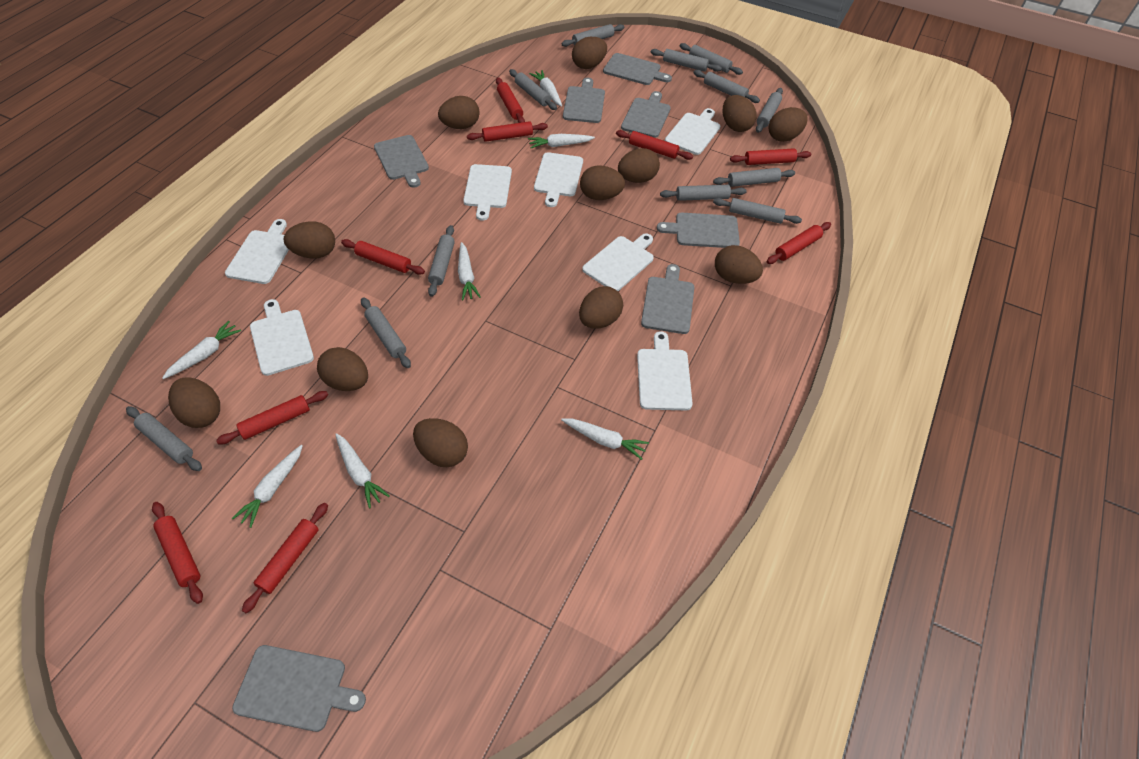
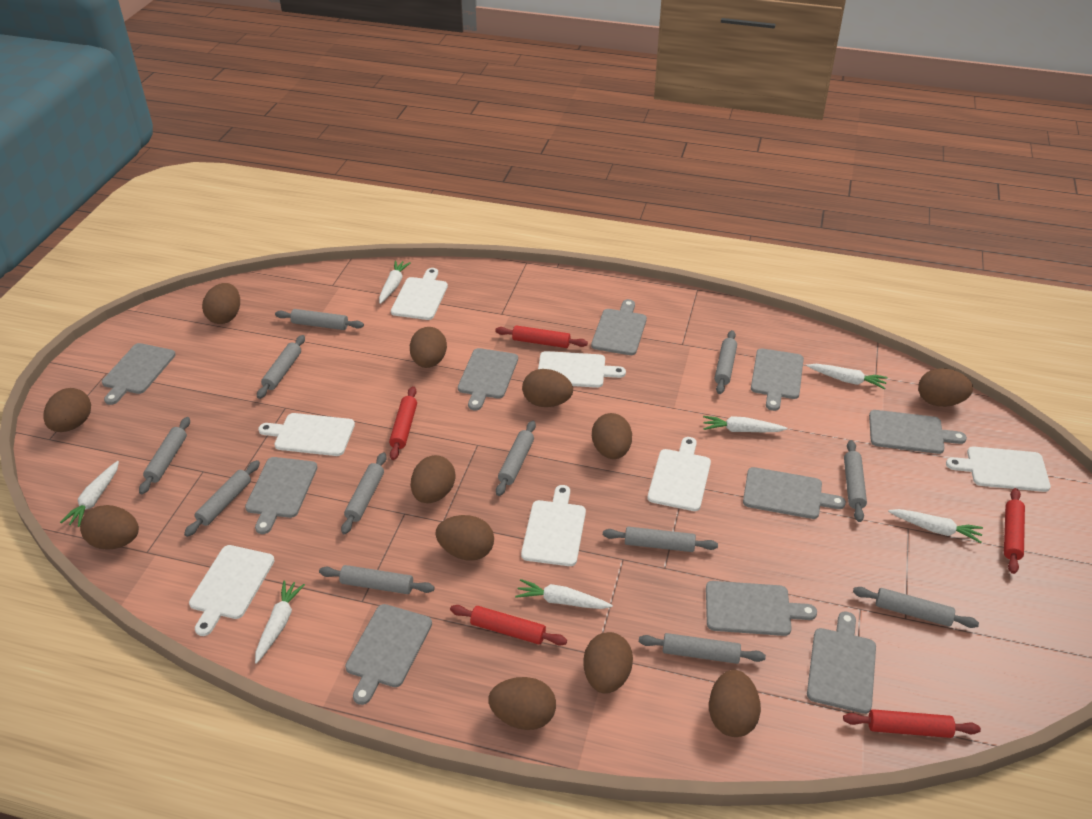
grey cutting board: [232,645,366,732] [374,135,429,188] [563,78,605,123] [603,53,672,85] [621,91,671,138] [641,264,694,334] [657,213,740,248] = 7 -> [102,343,176,405] [245,457,317,534] [345,604,432,705] [458,348,518,410] [591,299,647,355] [706,581,817,636] [743,467,846,519] [751,348,804,411] [807,611,876,714] [869,410,967,454] = 10
red rolling pin: [152,502,203,604] [216,391,328,444] [242,503,328,613] [341,239,425,275] [467,121,548,142] [496,77,525,123] [616,130,693,160] [730,148,811,165] [767,222,831,264] = 9 -> [389,386,417,460] [450,605,567,646] [495,325,588,348] [843,709,981,738] [1004,488,1025,574] = 5

